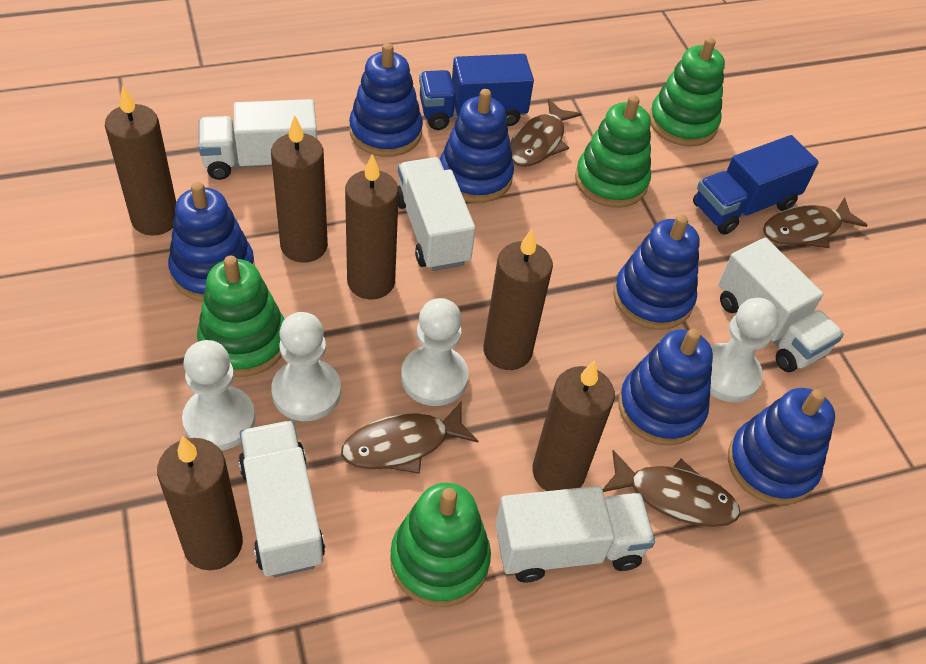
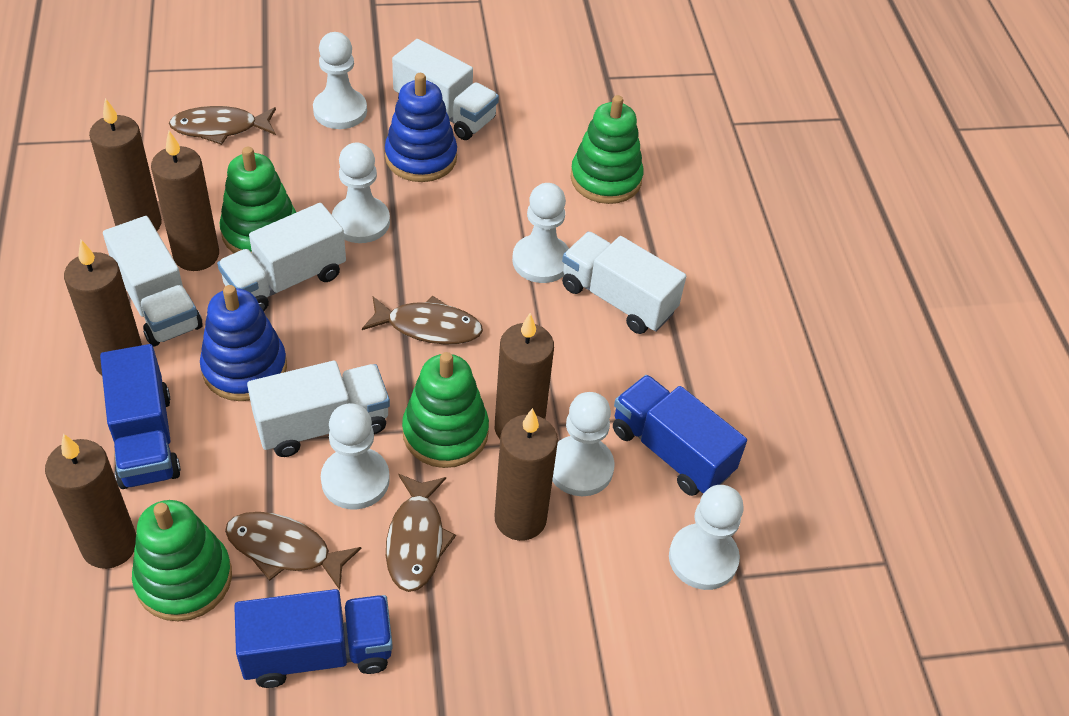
blue stacking toy: [168,182,255,302] [349,43,423,157] [440,89,514,203] [613,215,700,330] [618,329,713,446] [728,388,835,505] = 6 -> [200,285,287,401] [385,73,457,182] = 2
blue truck: [419,54,534,130] [693,135,819,235] = 2 -> [100,344,181,489] [234,589,393,688] [613,375,747,496] = 3
white pawn: [182,340,255,451] [271,312,341,421] [401,298,469,406] [710,298,779,402] = 4 -> [313,32,367,129] [321,403,390,509] [332,143,390,243] [512,183,569,283] [552,392,615,496] [669,485,744,590] = 6

